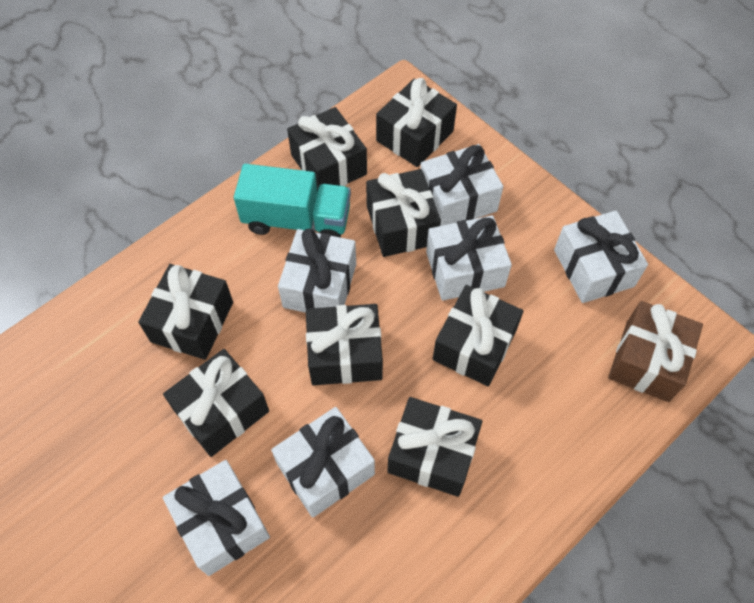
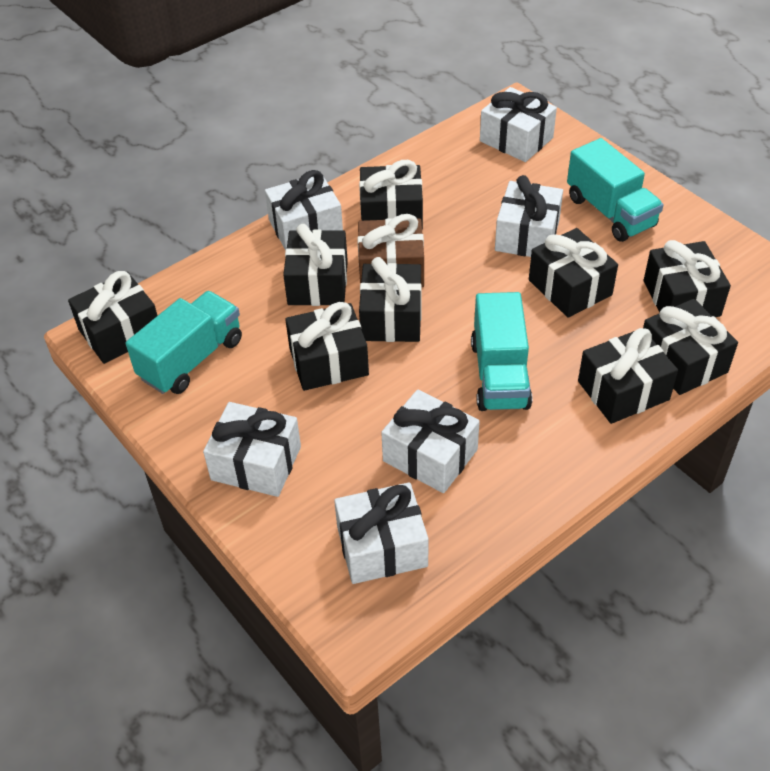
black gift: [138,264,233,360] [163,349,269,457] [287,107,367,192] [306,304,383,385] [366,169,441,257] [376,78,457,167] [388,397,482,497] [433,285,523,386] = 8 -> [68,271,158,364] [283,224,348,306] [285,302,369,391] [359,160,423,230] [359,257,422,342] [529,228,618,317] [578,328,678,424] [643,299,738,395] [644,240,731,317] = 9
turquoise truck: [234,164,351,238] = 1 -> [126,291,242,394] [471,292,532,411] [567,138,664,242] = 3

